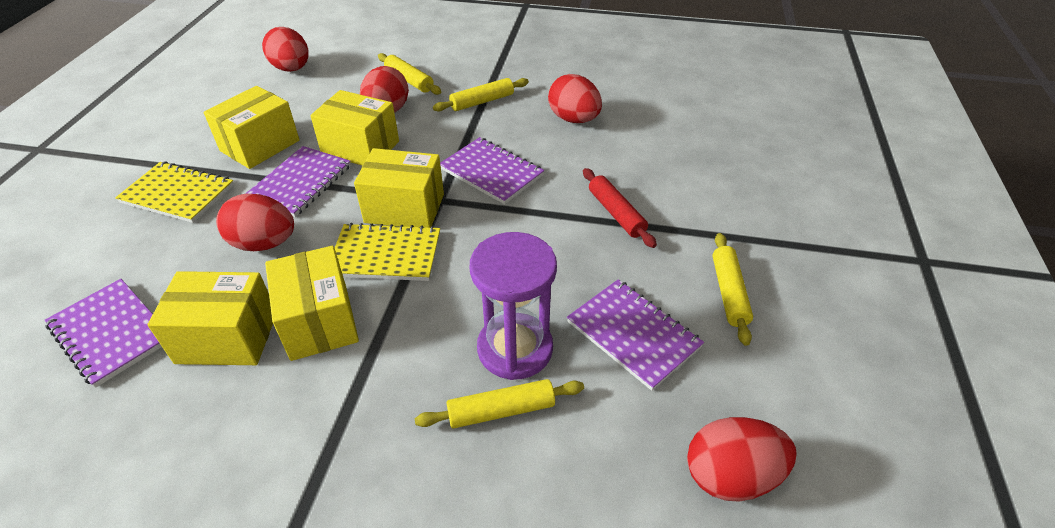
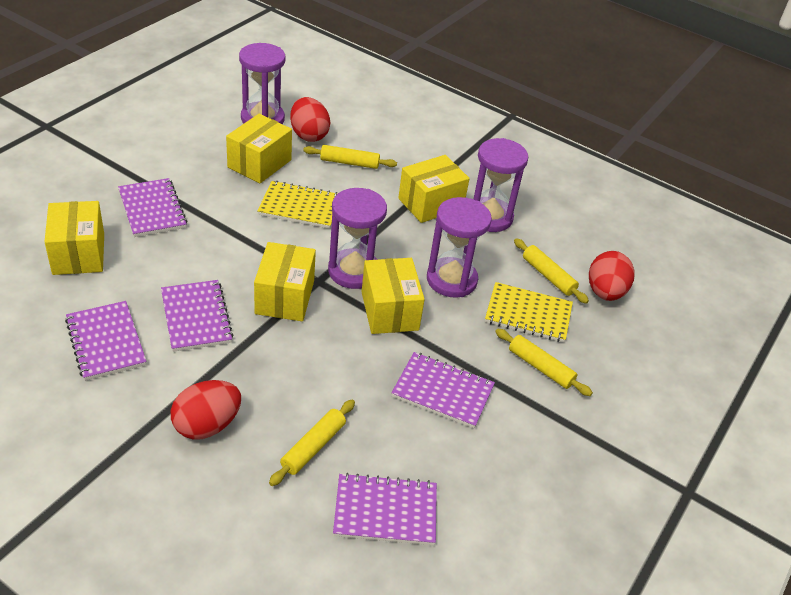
purple hourglass: [470,232,557,380] = 1 -> [239,43,285,124] [328,188,387,289] [427,197,492,298] [474,138,528,232] = 4
purple notebook: [45,279,162,388] [245,146,351,217] [440,137,544,204] [567,279,704,391] = 4 -> [65,301,147,381] [118,178,187,237] [161,280,234,352] [333,473,437,545] [391,352,495,428] = 5
red egg: [216,194,294,251] [262,27,309,72] [360,66,409,113] [548,74,602,123] [687,417,797,502] = 5 -> [171,380,241,439] [290,97,330,142] [589,251,635,301] = 3
red rolling pin: [583,168,657,248] = 1 -> none = 0

